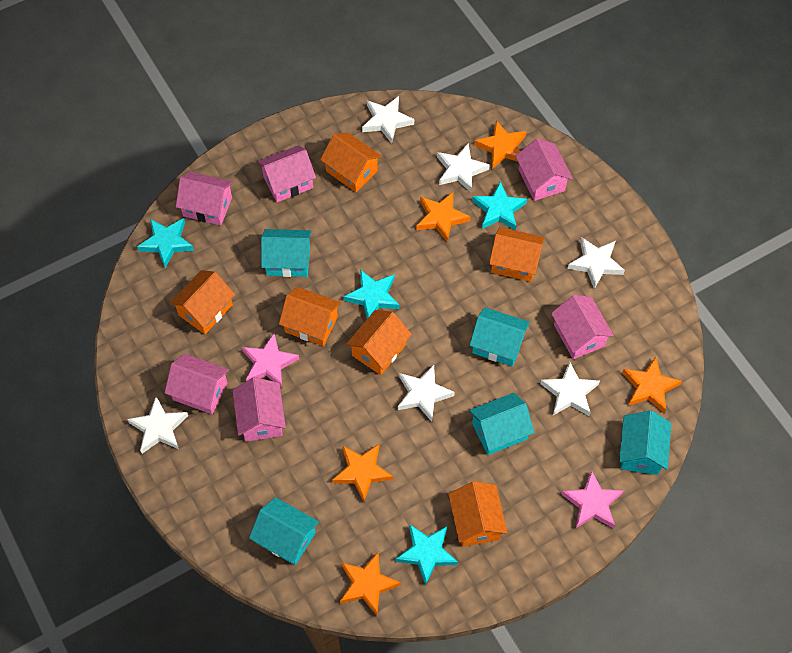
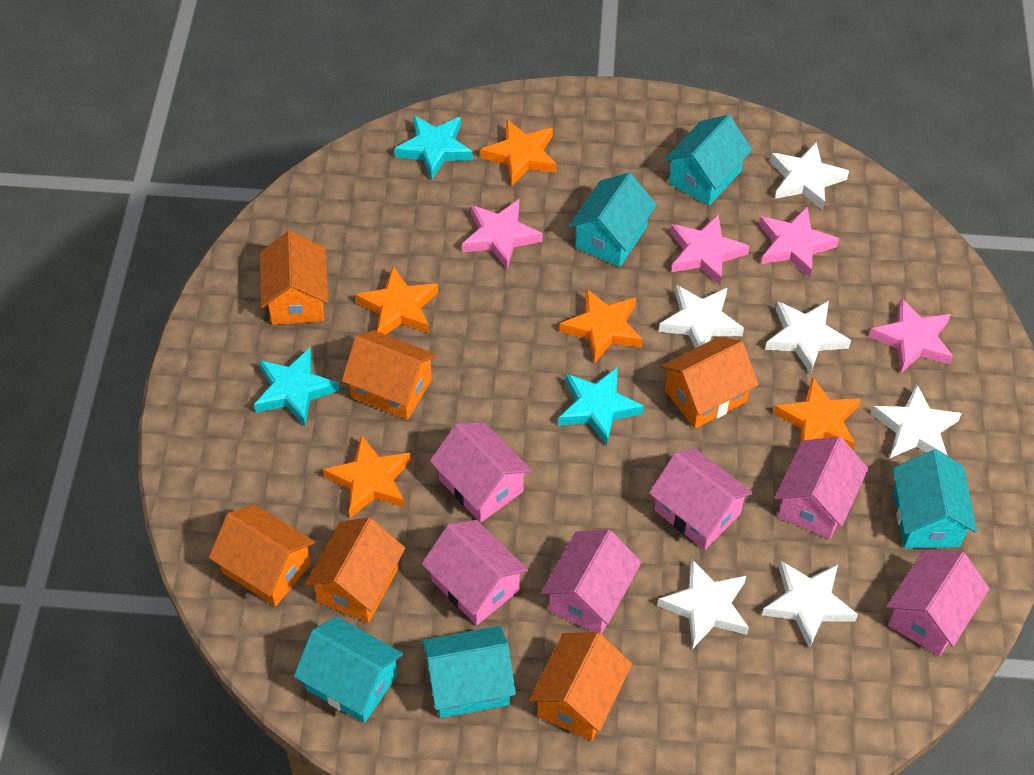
pink star: [242,333,299,388] [561,470,623,529] = 2 -> [462,199,543,269] [670,214,749,285] [759,207,839,278] [869,298,953,373] = 4
turquoise star: [137,218,194,268] [343,270,399,319] [395,524,458,586] [472,181,527,230] = 4 -> [254,348,340,426] [394,115,473,180] [558,367,644,446] = 3

